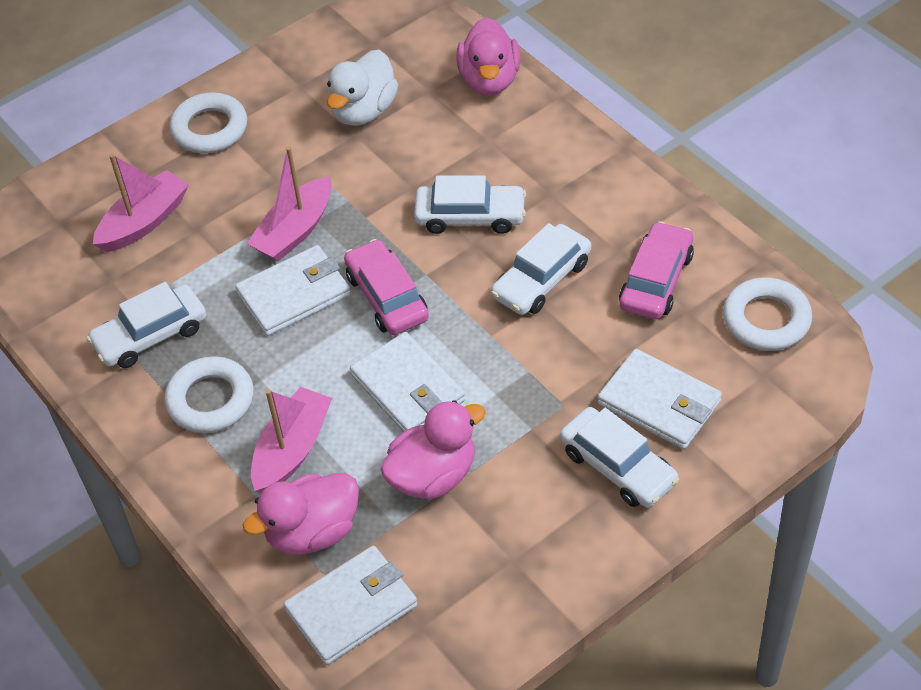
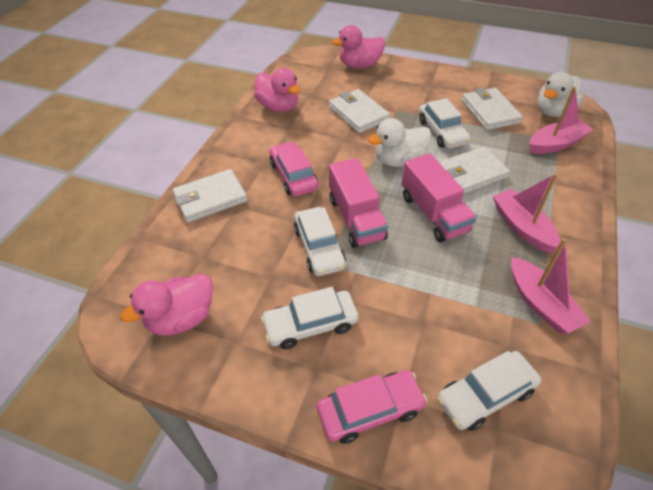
pink truck: none = 0 -> [329,158,388,248] [402,154,477,242] = 2
white duck: [327,50,398,126] = 1 -> [368,118,432,167] [537,72,584,117] = 2
white ring: [164,356,254,433] [169,92,247,153] [723,277,812,351] = 3 -> none = 0

